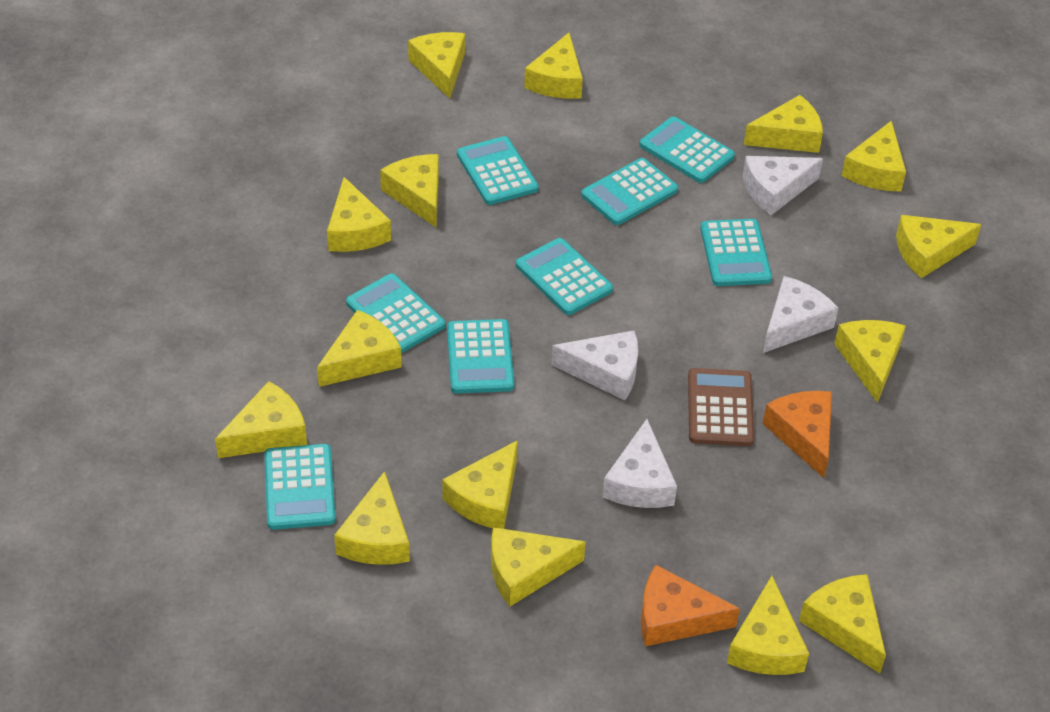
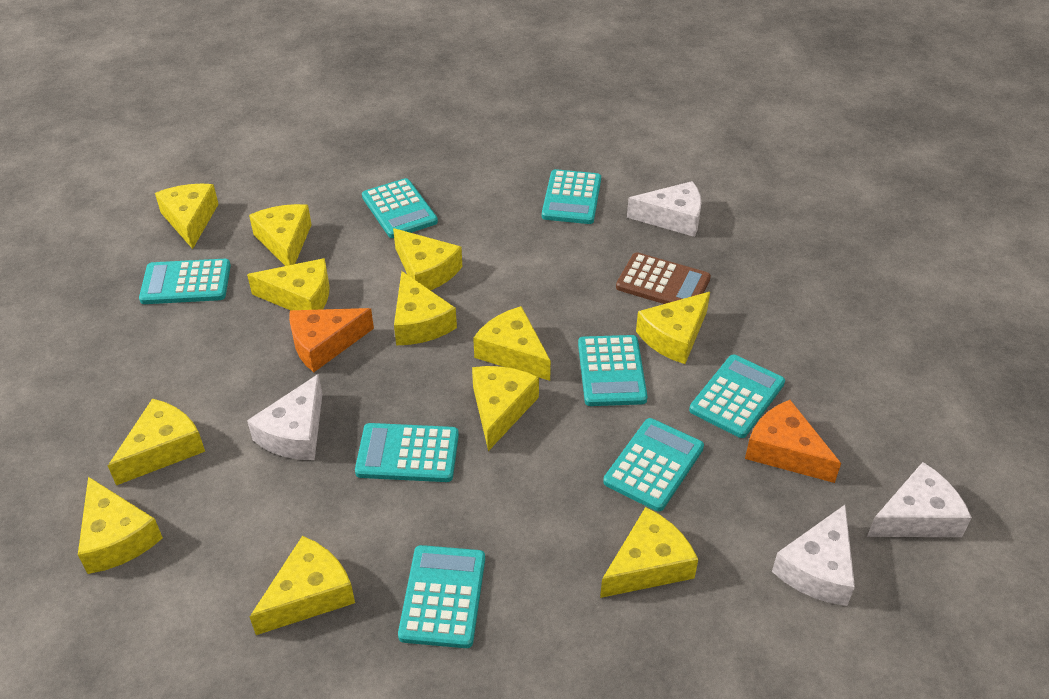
yellow cheese: [215,381,307,458] [317,310,402,387] [327,177,391,252] [334,471,410,565] [380,154,439,228] [408,32,465,99] [442,440,518,529] [491,527,586,606] [524,33,583,99] [727,576,809,675] [744,95,823,153] [799,574,886,674] [834,320,906,403] [841,120,906,192] [896,215,981,278] = 15 -> [78,477,163,574] [108,399,205,485] [155,184,218,249] [247,258,330,310] [249,204,312,266] [250,536,355,635] [393,228,462,291] [394,271,457,345] [472,366,539,451] [473,306,551,381] [600,507,698,598] [636,292,710,364] = 12

